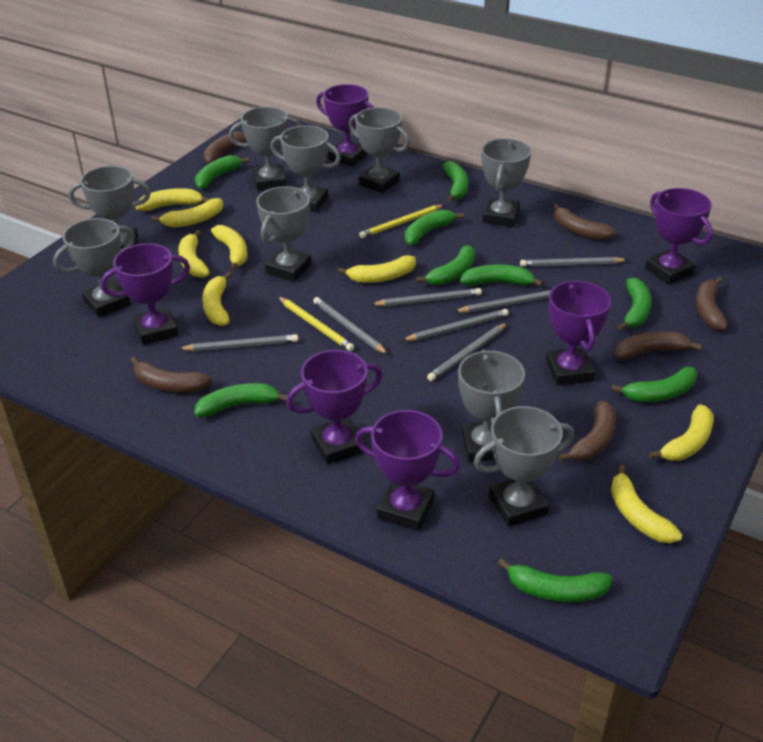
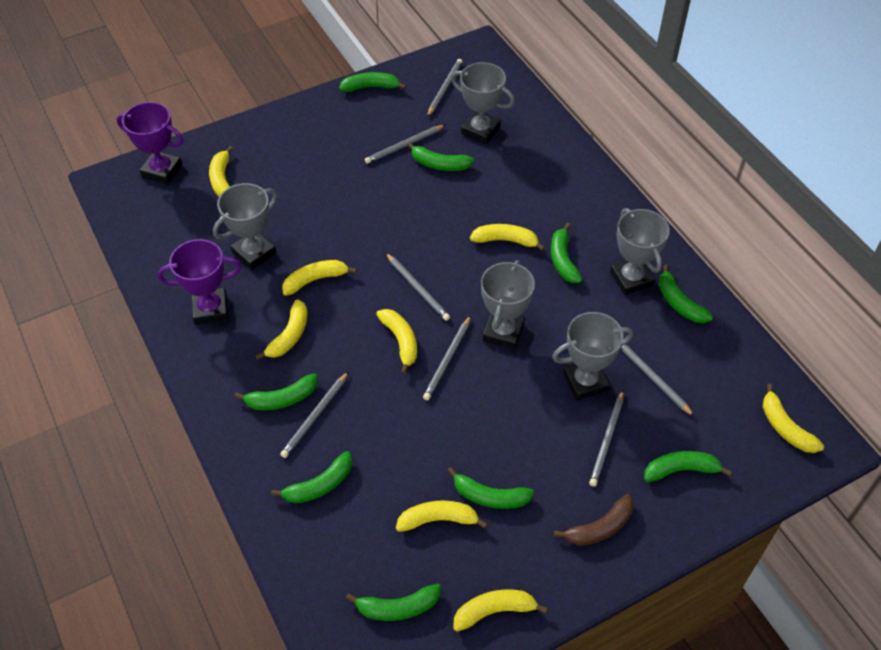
brown banana: [130,357,212,393] [203,132,246,164] [553,204,617,240] [558,401,616,462] [615,331,702,360] [696,277,728,331] = 6 -> [554,494,634,546] = 1
grey trophy: [53,218,135,318] [69,166,151,249] [229,107,301,191] [256,186,312,282] [270,125,341,212] [349,107,410,193] [458,350,525,462] [474,406,574,527] [481,138,531,227] = 9 -> [213,183,277,270] [451,62,515,144] [481,260,535,349] [552,312,633,400] [610,208,670,295] = 5
purple trophy: [100,243,190,345] [286,350,383,464] [316,84,374,167] [355,410,460,531] [546,281,611,385] [645,188,713,284] = 6 -> [117,102,184,184] [157,239,242,325] = 2
yellow pencil: [278,297,354,351] [359,205,444,238] = 2 -> none = 0

